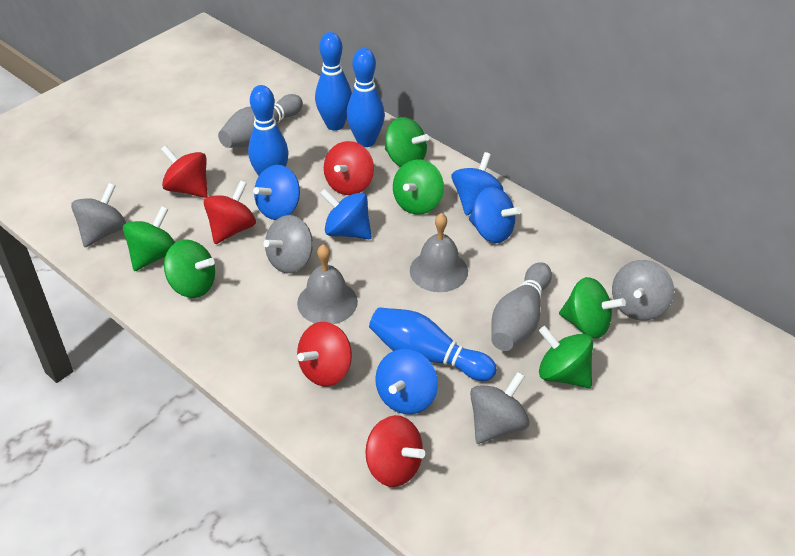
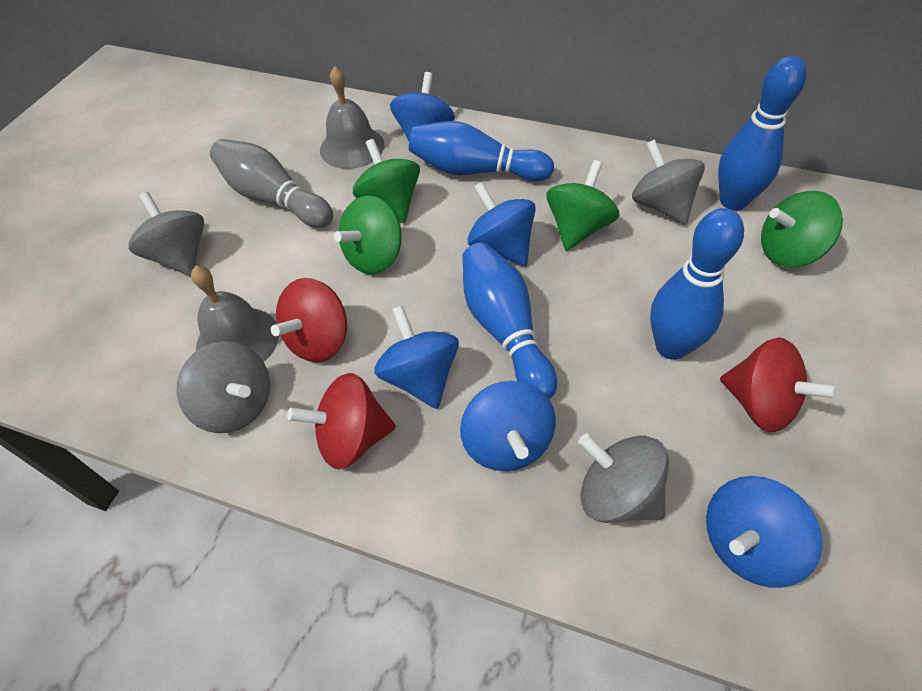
green spinning top: [123,206,175,271] [164,239,215,298] [385,117,429,167] [393,159,444,215] [539,326,593,388] [559,277,626,339] = 6 -> [334,195,402,274] [353,139,420,223] [546,160,619,250] [761,191,843,267] = 4
grey bowling pin: [218,94,303,148] [491,262,552,351] = 2 -> [210,139,333,228] = 1
red spinning top: [161,145,208,198] [204,180,256,244] [297,322,352,386] [324,141,374,195] [365,415,425,487] = 5 -> [271,278,347,362] [287,373,396,469] [720,337,839,432] = 3

